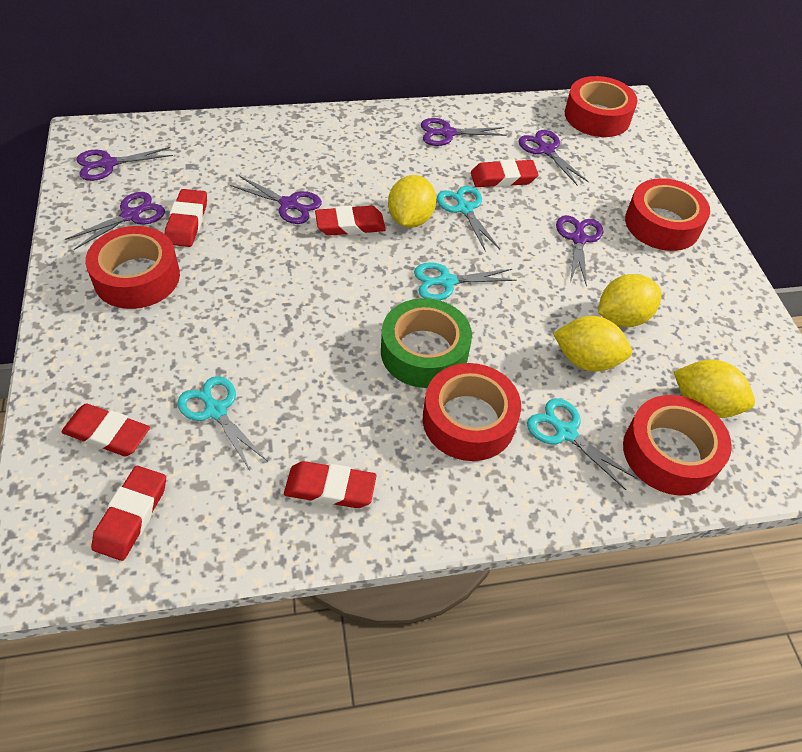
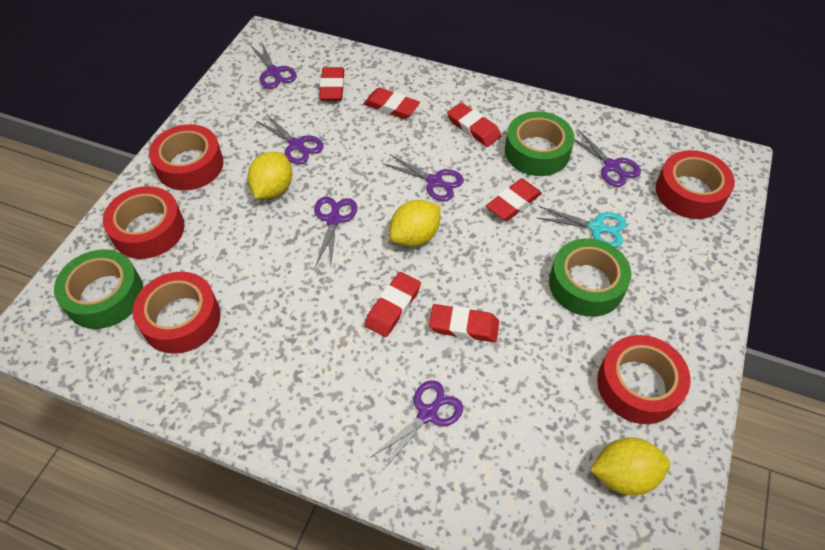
green tape: [381,298,472,388] = 1 -> [54,249,143,329] [505,111,575,176] [549,238,632,317] = 3
turquoise scissors: [177,376,267,470] [414,262,517,300] [437,186,500,252] [527,398,637,490] = 4 -> [537,207,627,248] = 1
yellow lemon: [388,175,436,228] [553,316,632,371] [598,274,661,327] [674,360,755,418] = 4 -> [247,152,292,199] [389,200,440,247] [590,437,670,496] = 3

